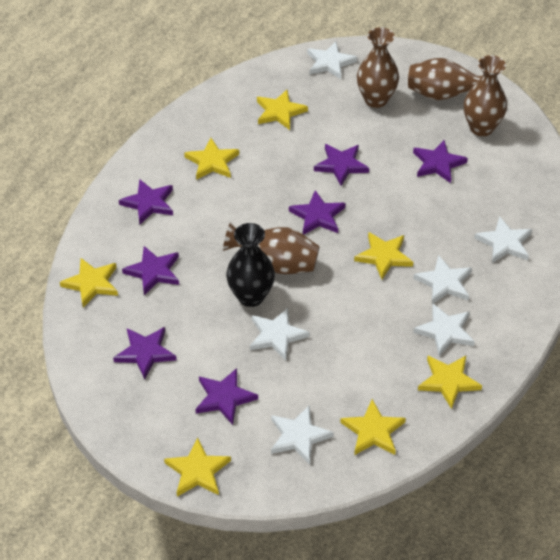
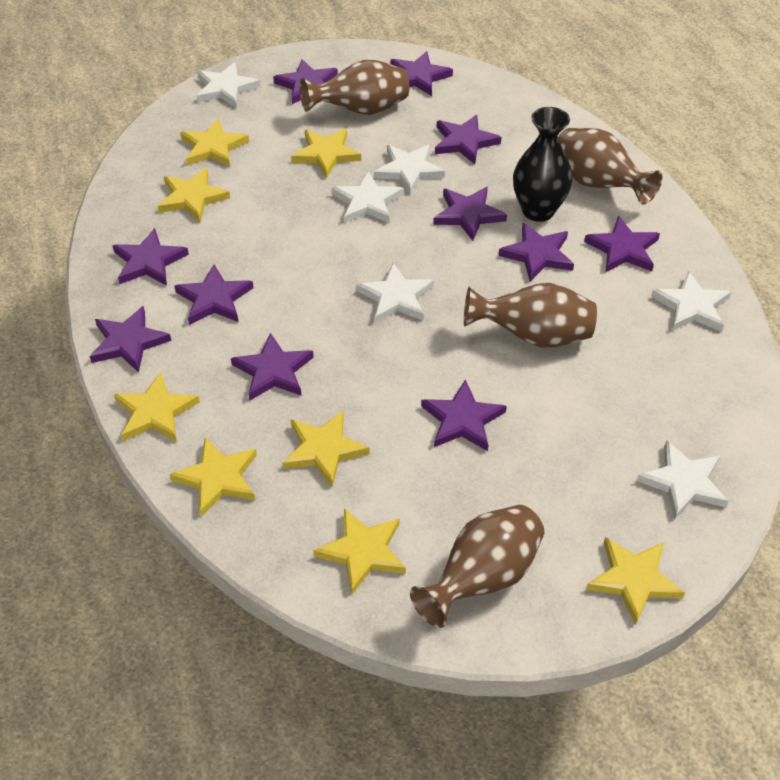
purple star: [113,327,177,380] [119,179,173,224] [122,246,179,295] [195,368,258,425] [289,190,345,235] [314,144,369,186] [413,140,468,183] = 7 -> [89,306,171,373] [112,228,189,286] [174,264,254,325] [231,333,314,400] [273,59,338,104] [390,51,453,96] [421,379,507,451] [433,187,507,241] [435,115,501,164] [499,223,574,281] [584,216,660,273] = 11
yellow star: [60,258,118,307] [164,437,231,497] [184,138,239,180] [257,90,308,130] [340,399,406,455] [354,232,413,279] [418,356,482,409] = 7 -> [114,372,200,442] [158,168,230,222] [170,438,257,517] [180,119,249,167] [282,411,370,487] [291,129,361,178] [313,509,406,594] [586,537,685,625] = 8

